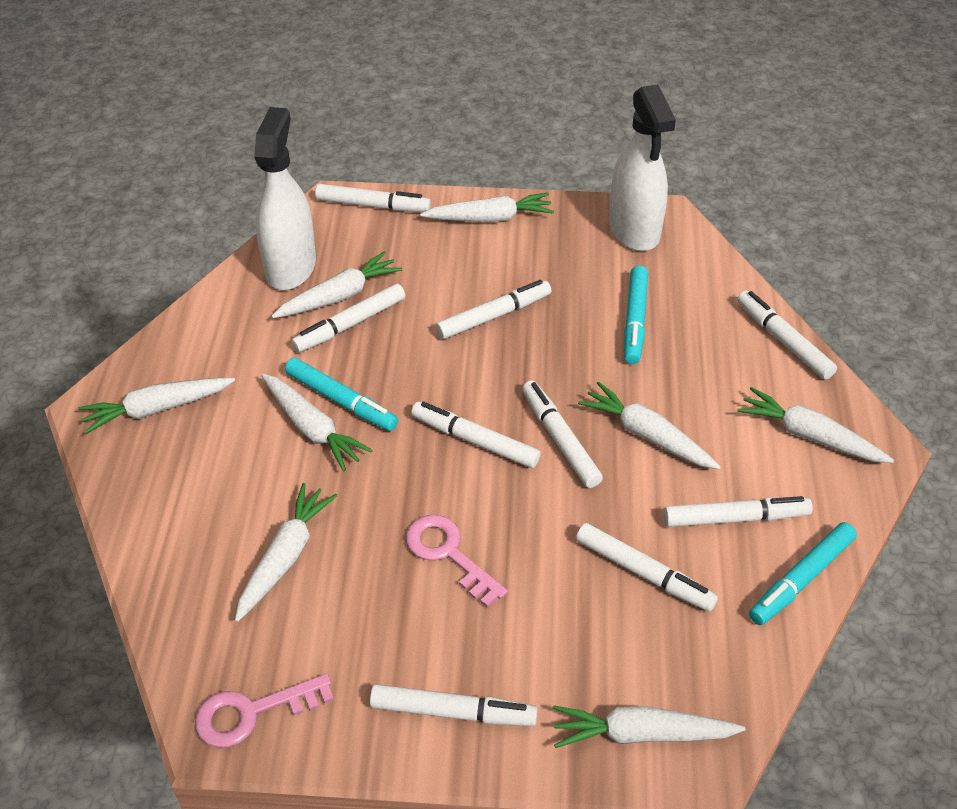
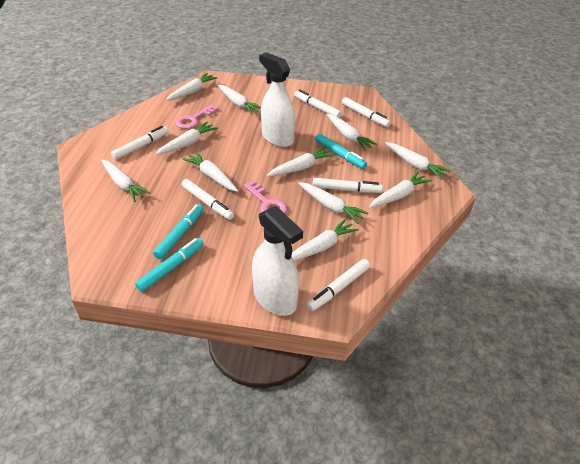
white carrot: [78,378,235,434] [235,483,337,622] [261,374,373,471] [271,251,402,318] [420,193,554,222] [553,705,746,748] [578,382,721,469] [737,387,894,463] = 8 -> [101,160,151,202] [155,122,218,155] [166,73,217,101] [182,152,238,192] [218,85,261,114] [267,147,334,176] [291,218,359,261] [298,182,369,224] [327,114,377,151] [369,171,432,208] [385,142,451,180] = 11
white marker: [291,284,405,352] [315,184,431,212] [370,684,538,726] [411,402,540,468] [436,280,551,339] [522,381,603,488] [576,523,718,612] [664,496,813,527] [737,290,837,380] = 9 -> [111,126,169,160] [181,179,234,220] [294,89,342,118] [306,259,370,311] [313,178,383,193] [342,97,391,127] = 6

